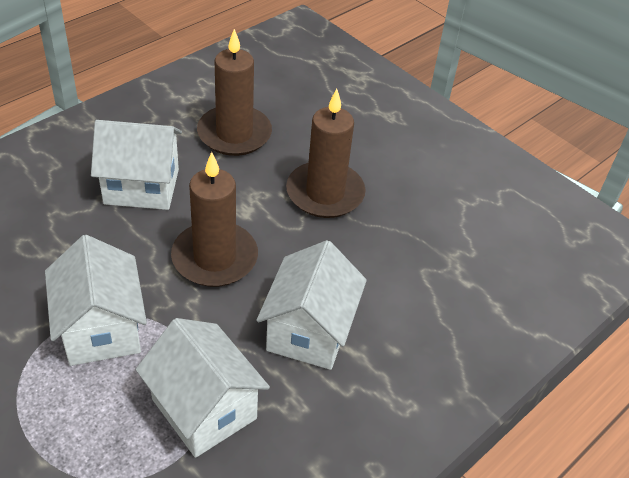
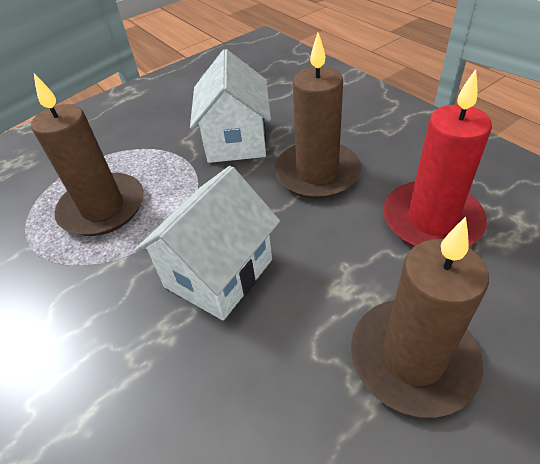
red candle: none = 0 -> [383,69,492,247] = 1
white house: [45,235,147,366] [91,120,182,210] [136,318,270,458] [256,240,367,370] = 4 -> [135,166,280,320] [190,49,271,163] = 2

